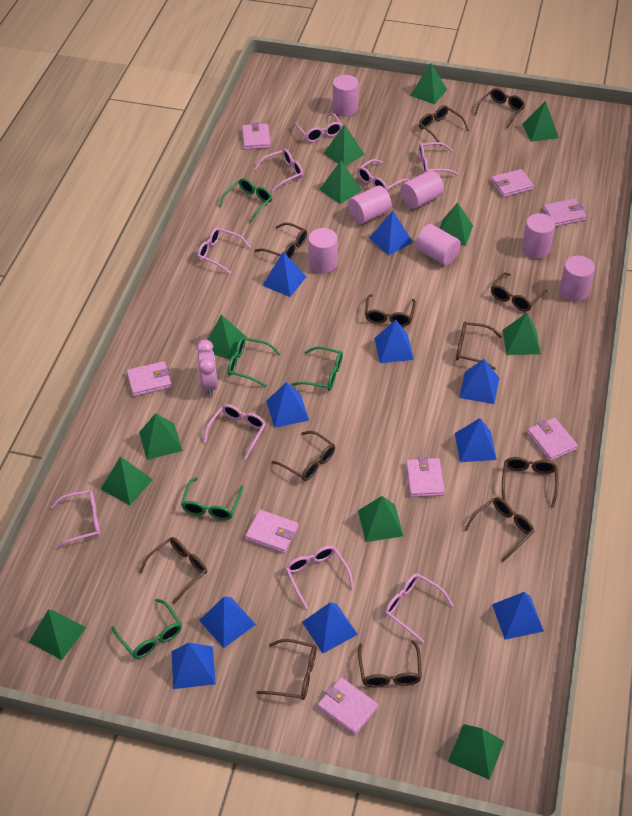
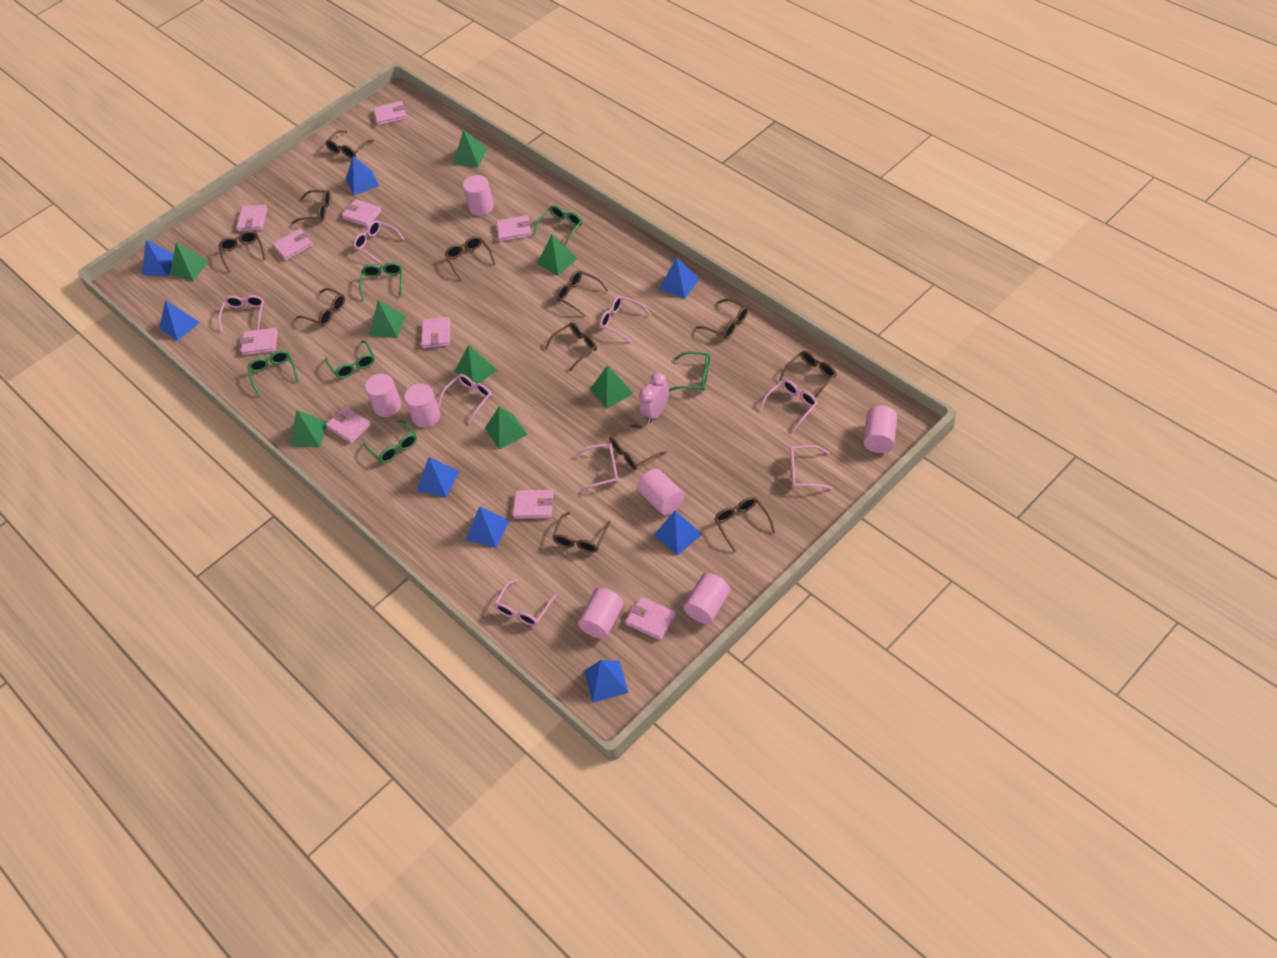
blue pyramid: [171,643,216,689] [199,597,256,648] [262,252,306,297] [266,382,309,428] [302,602,358,653] [369,211,413,256] [374,320,414,363] [455,418,497,462] [459,359,499,404] [492,592,544,640] = 10 -> [142,240,174,277] [159,300,200,341] [346,156,379,195] [417,457,459,498] [466,506,510,548] [584,660,629,703] [654,511,702,555] [659,257,699,299] = 8
green glasses: [111,599,182,659] [181,477,243,520] [219,178,272,223] [228,337,281,387] [291,346,343,391] = 5 -> [248,350,299,397] [325,341,375,379] [359,263,402,301] [363,420,417,463] [533,205,582,246] [669,352,710,391] = 6
green pyramid: [29,609,86,660] [101,456,153,505] [139,413,183,460] [208,315,246,360] [319,161,362,204] [323,124,365,166] [358,496,403,542] [410,63,447,104] [440,202,473,246] [448,724,504,780] [503,313,541,355] [523,101,559,142] = 12 -> [170,243,209,281] [290,410,328,448] [369,300,406,338] [453,129,487,167] [455,345,497,387] [485,407,528,450] [537,235,578,276] [590,366,633,409] = 8
pink glasses: [51,490,100,548] [197,227,250,274] [204,404,266,459] [254,149,303,192] [285,546,354,609] [294,113,342,142] [357,159,410,190] [385,573,453,643] [419,142,459,175] = 9 -> [218,295,265,332] [353,220,405,263] [438,374,492,423] [494,579,557,626] [575,443,619,492] [600,296,651,342] [759,379,818,432] [790,445,833,489] = 8
pink wallet: [127,361,172,396] [242,122,271,150] [245,510,299,553] [317,677,378,735] [406,457,445,497] [491,169,534,197] [527,417,578,461] [543,198,587,227] = 8 -> [237,205,267,232] [240,328,278,355] [273,229,313,261] [326,406,371,443] [342,199,382,227] [374,101,406,126] [421,317,450,348] [497,215,531,242] [513,490,554,519] [625,597,676,640] = 10

